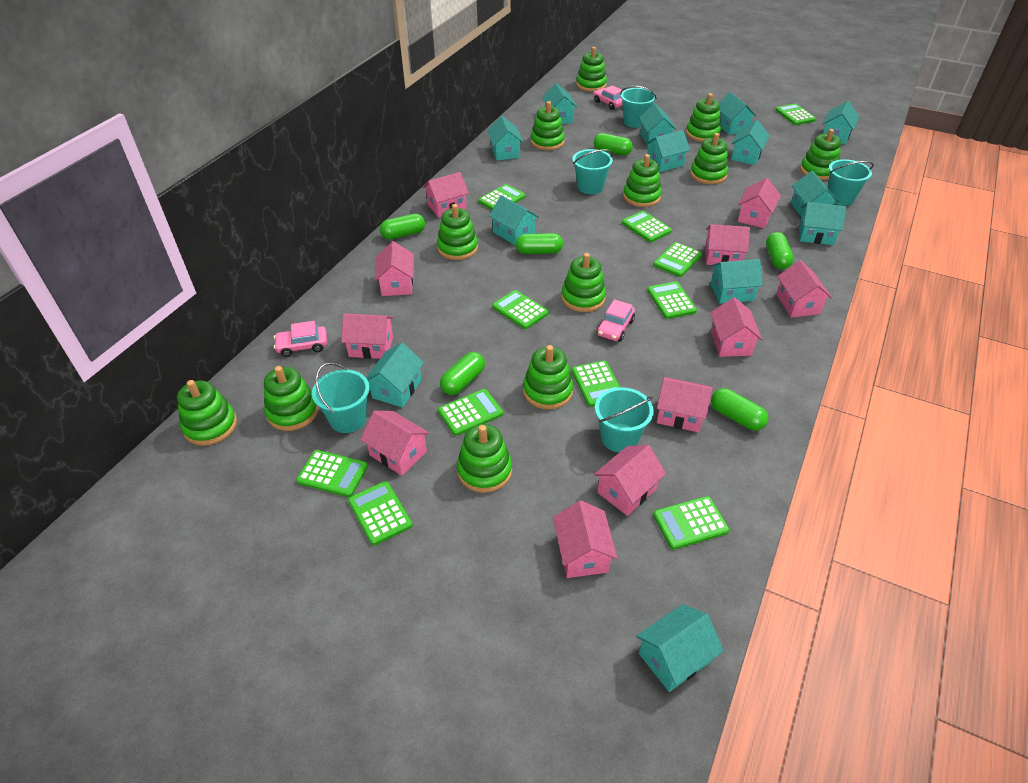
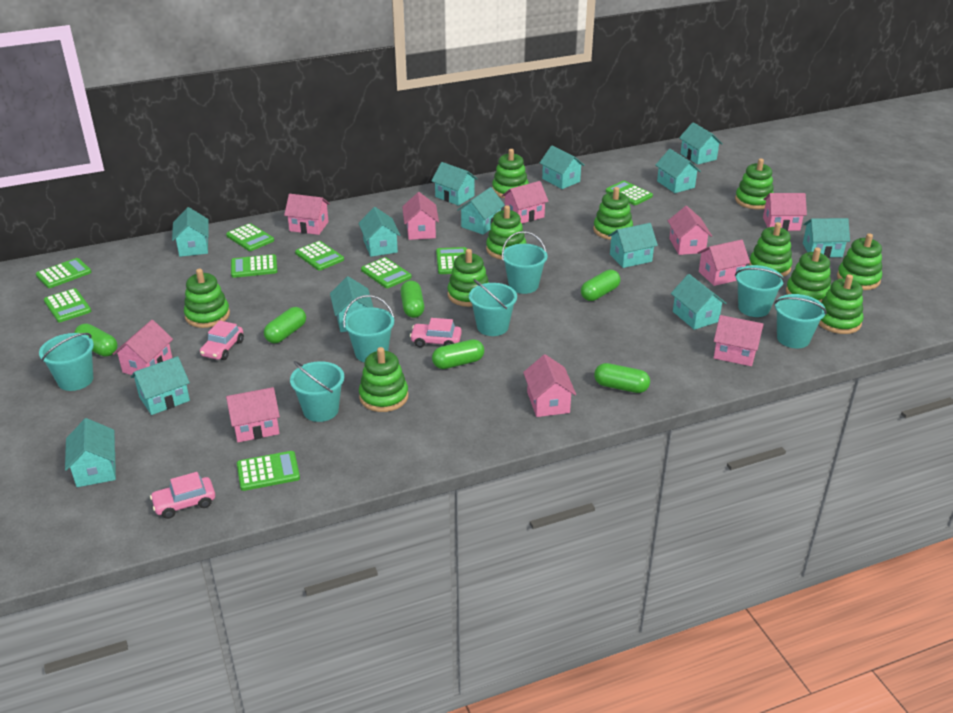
green calculator: [296,450,368,497] [348,481,413,546] [438,389,503,436] [478,184,526,210] [492,290,549,329] [572,361,620,407] [622,211,672,242] [647,281,697,319] [653,242,702,277] [653,496,729,550] [775,104,816,125] = 11 -> [36,258,91,288] [44,288,91,322] [226,223,274,251] [231,254,277,278] [237,451,300,491] [295,241,344,270] [361,257,412,288] [436,247,467,274] [606,181,653,205] = 9
green stacking toy: [177,380,237,446] [264,366,318,431] [437,204,478,260] [457,424,512,493] [523,345,573,410] [531,101,565,150] [561,253,606,312] [576,47,607,92] [623,154,662,207] [686,93,721,142] [690,133,728,184] [800,129,841,180] = 12 -> [184,269,230,328] [359,347,408,412] [447,249,489,307] [486,205,526,260] [492,149,529,198] [593,187,633,240] [735,159,774,210] [749,222,792,277] [786,247,831,302] [819,274,864,334] [837,233,882,290] = 11
pink house: [341,313,393,359] [360,411,429,476] [375,241,414,296] [423,172,469,217] [553,500,617,578] [594,445,666,516] [657,377,713,432] [705,224,750,265] [710,297,762,357] [738,178,781,228] [776,260,832,317] = 11 -> [113,320,173,375] [226,387,280,442] [284,194,330,235] [402,192,439,240] [502,181,549,223] [523,354,576,417] [668,206,712,255] [698,240,750,286] [714,315,763,366] [763,193,807,231] = 10
turquoise bucket: [312,362,370,433] [572,149,613,194] [595,387,654,452] [620,86,657,128] [828,159,874,206] = 5 -> [39,333,94,391] [290,361,344,422] [343,295,394,362] [469,279,517,336] [502,231,548,294] [735,265,785,317] [774,294,827,348] = 7

